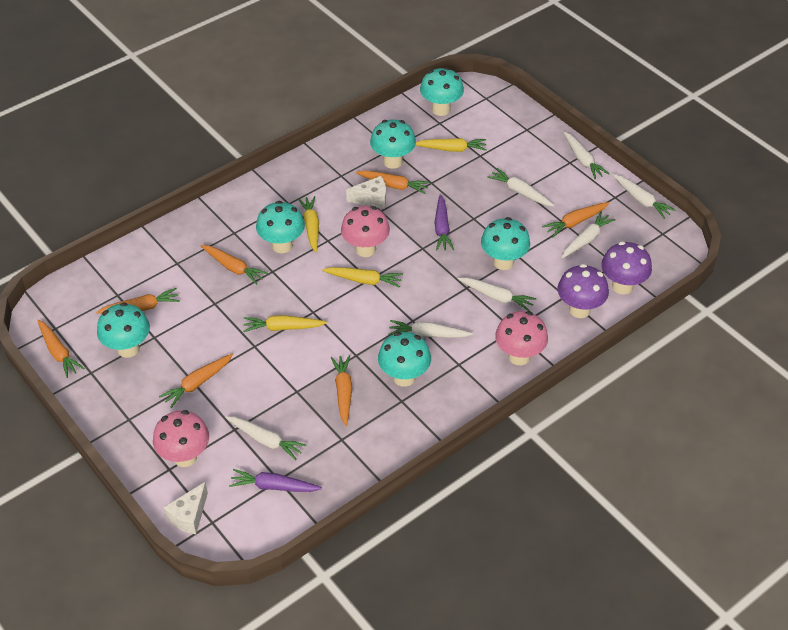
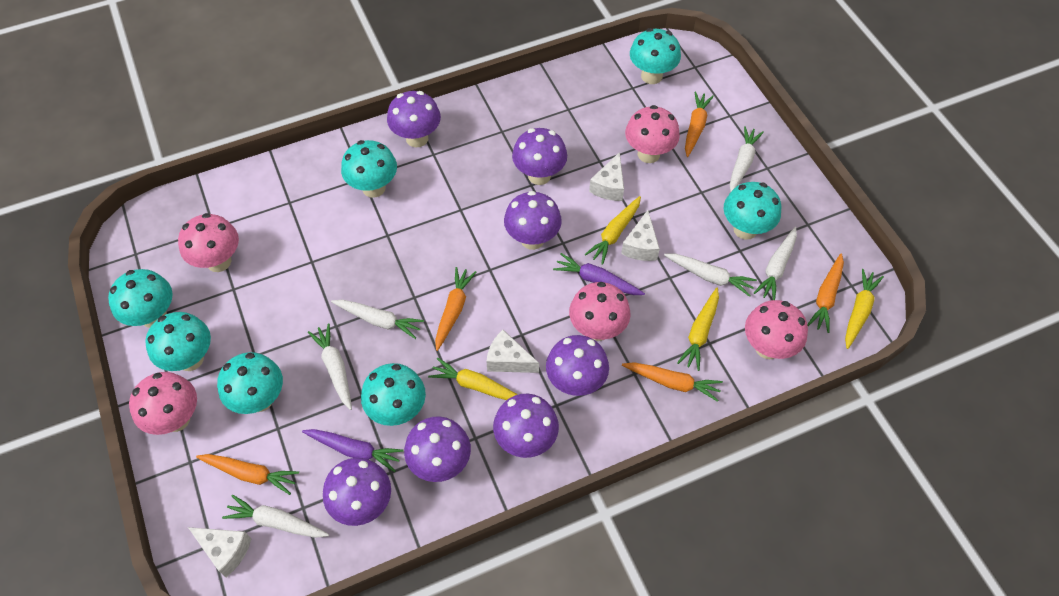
orange carrot: [37,320,85,378] [96,288,180,314] [159,354,233,408] [201,245,268,285] [331,355,352,426] [356,170,430,194] [542,202,609,237] = 7 -> [196,454,299,495] [435,267,476,351] [622,362,723,402] [685,92,714,157] [807,254,844,333] = 5
pink mushroom: [153,410,209,467] [341,206,390,257] [495,311,548,365] = 3 -> [129,372,197,435] [178,213,239,272] [569,282,630,341] [625,105,680,163] [745,300,808,359] = 5
purple mushroom: [558,264,609,318] [601,242,652,295] = 2 -> [323,458,391,526] [387,91,441,147] [404,416,471,482] [493,394,559,458] [504,191,562,250] [512,128,567,185] [546,335,609,396] = 7
turquoise mushroom: [97,302,150,358] [256,201,305,253] [370,120,416,169] [378,332,431,387] [420,67,464,116] [481,217,530,270] = 6 -> [108,269,173,328] [145,312,211,371] [217,352,283,414] [341,140,397,198] [361,363,426,426] [630,28,681,84] [724,182,781,240] = 7
white carrot: [225,416,306,460] [388,320,473,338] [458,277,536,311] [487,168,554,206] [562,211,616,258] [563,131,609,180] [613,174,675,219] = 7 -> [222,495,329,538] [308,323,352,410] [331,300,424,339] [664,254,757,297] [730,126,764,191] [754,227,797,300] = 6
white cheese: [164,482,208,534] [346,176,386,209] = 2 -> [188,527,251,577] [486,330,539,373] [589,152,624,201] [621,210,660,261] = 4

